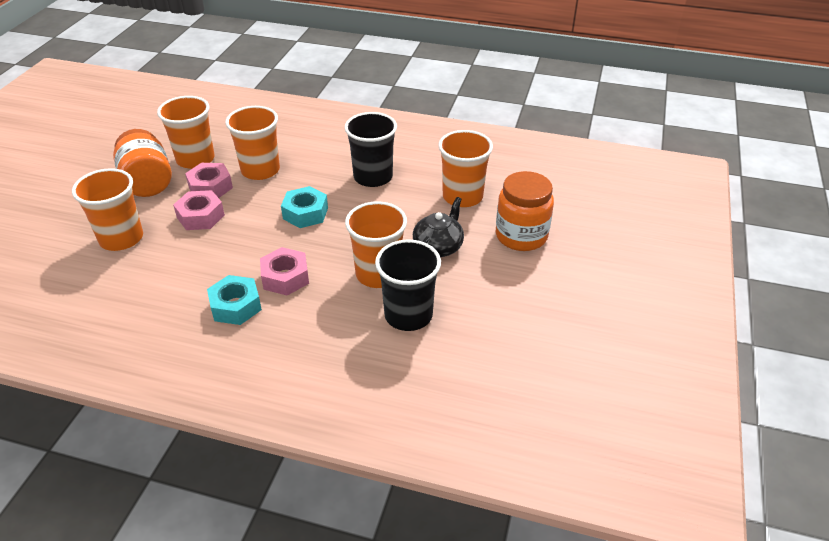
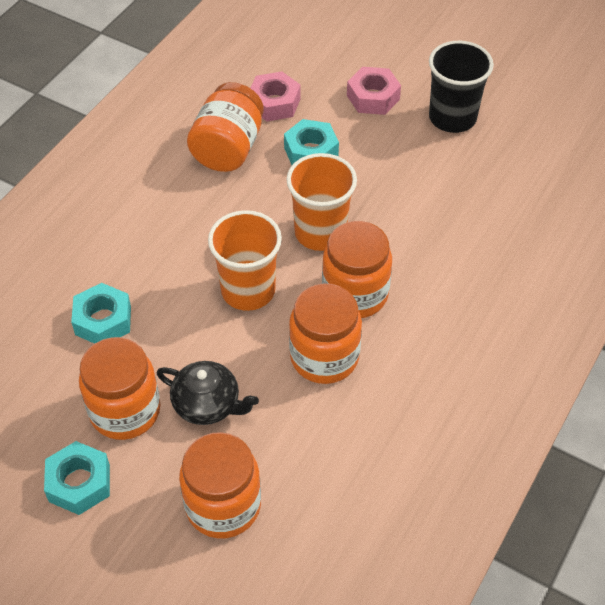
black cup: [344,112,397,187] [375,240,441,331] = 2 -> [429,41,494,133] = 1
orange cup: [72,168,143,251] [157,96,214,169] [225,106,280,180] [345,201,407,288] [438,130,493,207] = 5 -> [208,210,282,311] [286,153,357,251] = 2
orange jar: [113,129,172,197] [496,171,554,251] = 2 -> [79,337,160,440] [179,432,261,539] [187,82,264,172] [289,283,362,384] [322,221,392,318] = 5
pink nut: [173,190,225,230] [185,163,233,198] [260,247,309,296] = 3 -> [250,71,301,122] [347,67,401,115] = 2
turquoise nut: [207,275,262,325] [281,186,328,228] = 2 -> [44,441,110,515] [71,283,131,344] [284,119,339,165] = 3

